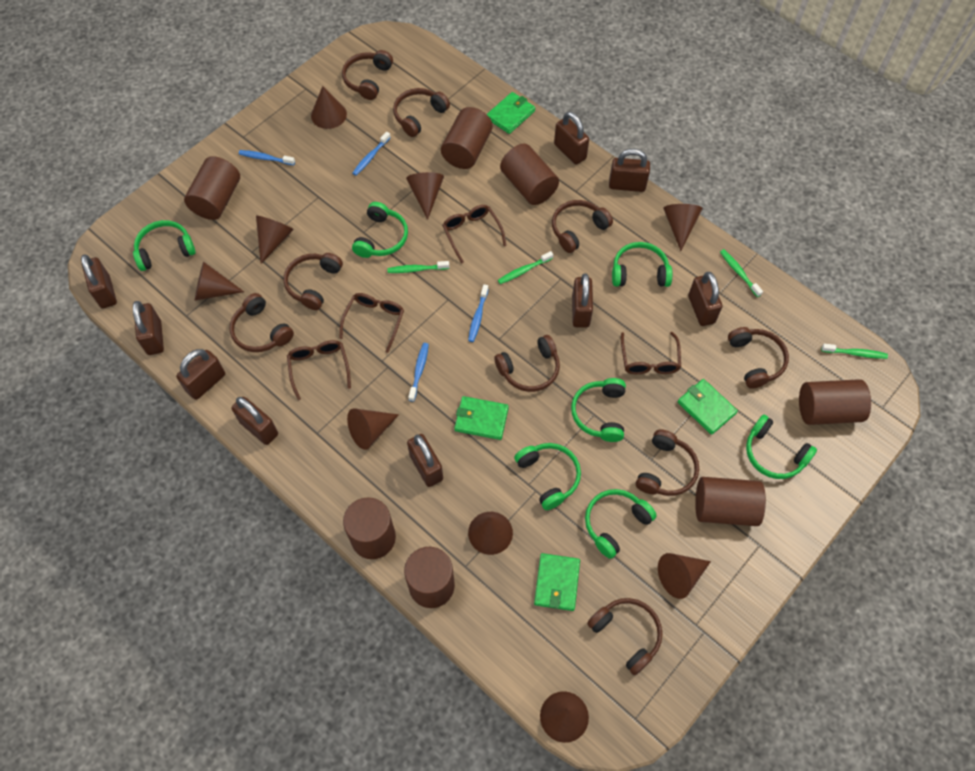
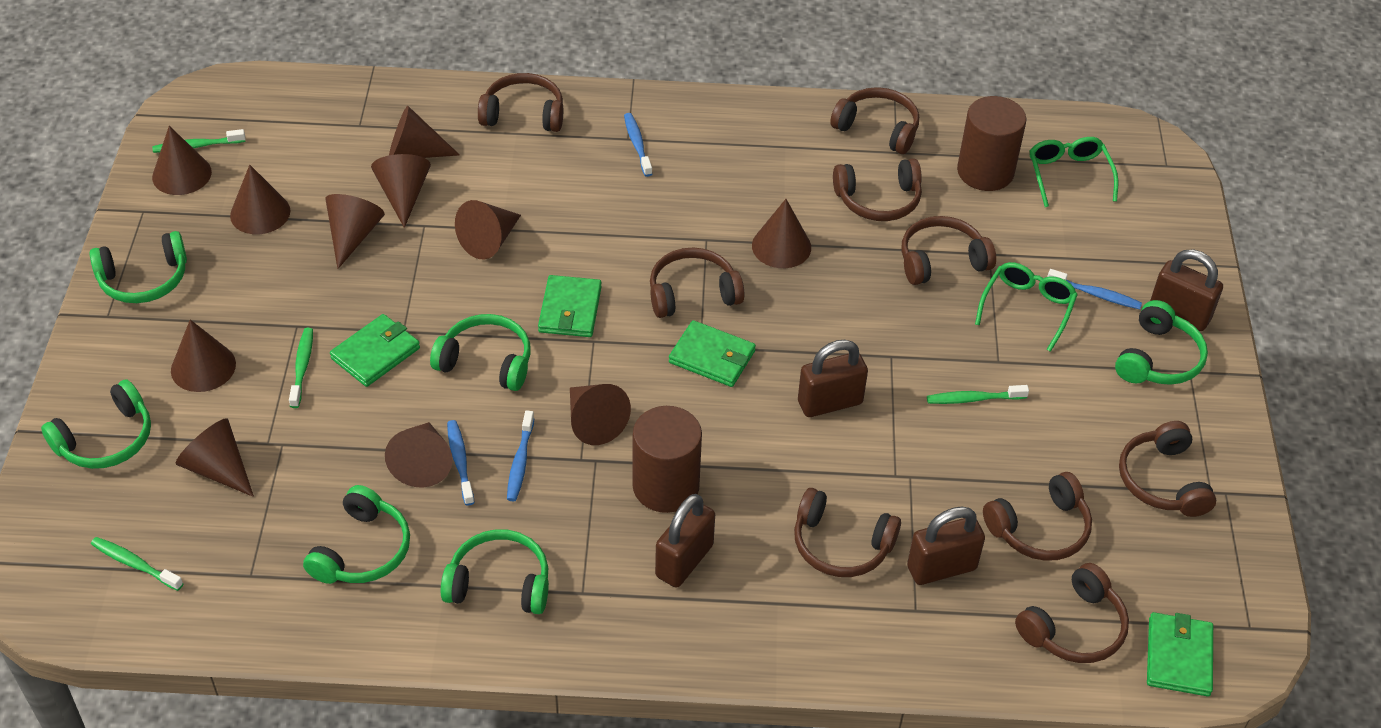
brown cone: [195,261,244,301] [256,216,294,264] [311,86,347,129] [347,408,399,450] [406,172,444,220] [468,512,513,555] [540,691,589,743] [658,553,711,599] [663,204,703,251] = 9 -> [152,126,212,195] [171,320,236,392] [175,418,254,497] [230,164,290,234] [325,194,385,269] [371,154,431,228] [385,422,452,487] [389,106,460,158] [455,200,521,260] [570,384,631,445] [752,199,811,268] = 11
brown cylinder: [184,156,240,220] [343,497,396,559] [404,547,455,608] [441,107,493,169] [500,144,559,205] [695,477,766,526] [799,379,871,425] = 7 -> [633,406,702,513] [957,96,1026,191] = 2
brown glasses: [287,340,351,400] [339,293,404,353] [442,205,507,264] [621,332,681,374] = 4 -> none = 0
brown padlock: [81,254,117,309] [133,301,164,355] [176,349,225,400] [231,397,278,445] [407,434,443,487] [554,111,589,165] [572,274,593,328] [609,149,650,192] [688,272,722,326] = 9 -> [655,494,715,588] [798,340,868,417] [907,506,985,585] [1150,249,1223,331] = 4
green glasses: none = 0 -> [975,262,1078,352] [1030,137,1119,207] = 2
green headphones: [133,220,196,271] [352,202,408,258] [514,443,581,510] [571,378,626,442] [585,489,657,559] [612,242,673,287] [746,414,817,479] = 7 -> [41,379,151,469] [90,231,187,303] [303,485,410,584] [430,314,531,391] [441,529,549,614] [1115,300,1208,385] = 6

